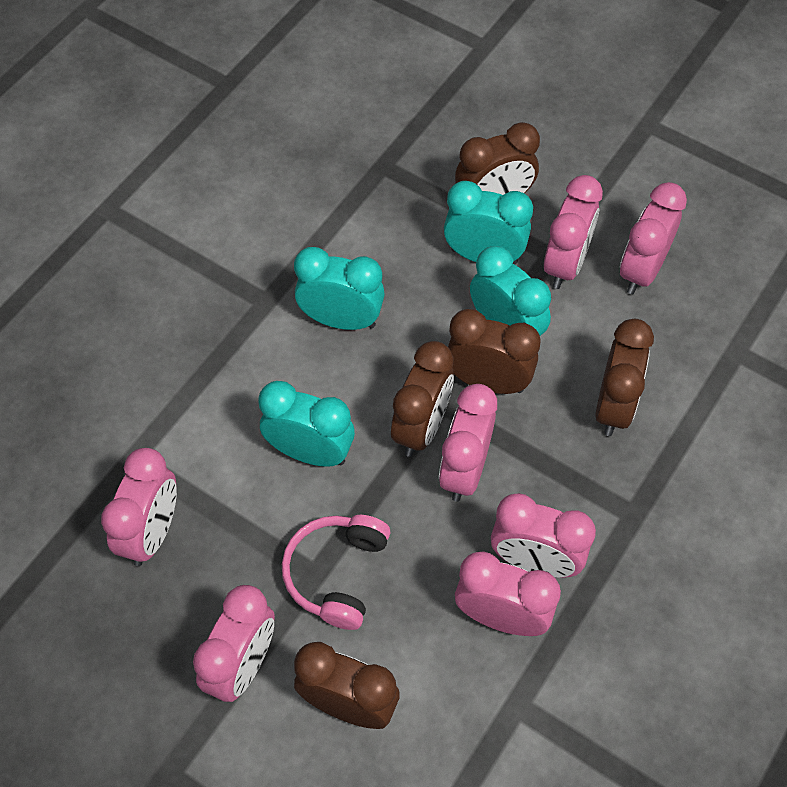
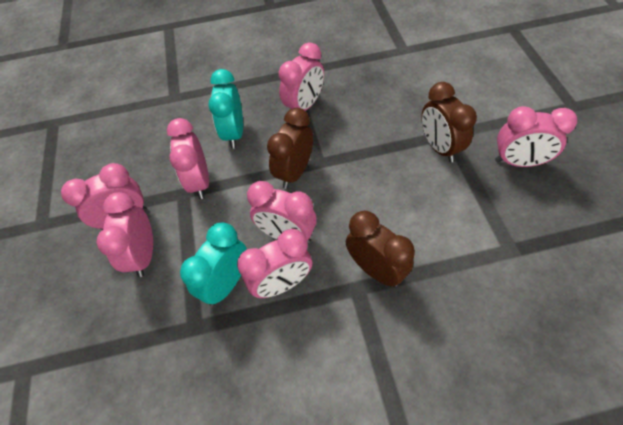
brown clock: [294,642,399,729] [391,341,454,457] [448,309,541,394] [455,122,540,195] [595,319,654,436] = 5 -> [267,108,313,189] [346,211,415,287] [422,82,477,163] = 3
pink headphones: [282,515,391,630] = 1 -> none = 0
turquoise clock: [258,381,355,467] [294,247,385,330] [444,181,533,265] [470,246,551,336] = 4 -> [180,222,247,306] [208,69,243,148] = 2

